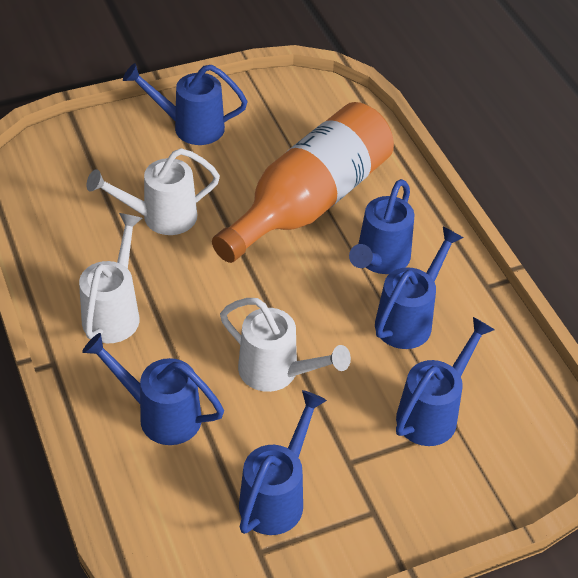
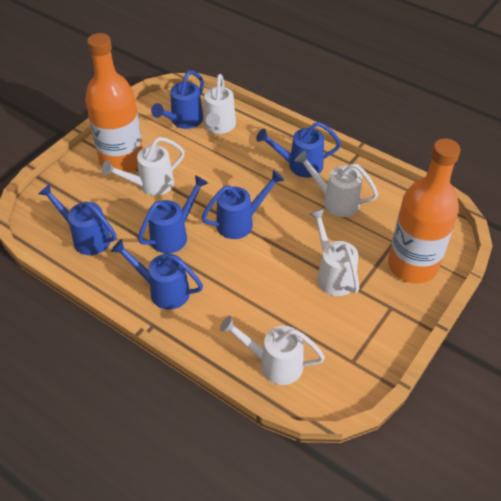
orange bottle: [212,102,394,263] = 1 -> [85,33,143,174] [388,138,461,283] = 2
white watering can: [79,213,142,343] [86,148,220,235] [220,298,351,392] = 3 -> [102,137,185,196] [204,74,236,134] [220,316,325,385] [295,151,378,217] [309,209,359,296] = 5

